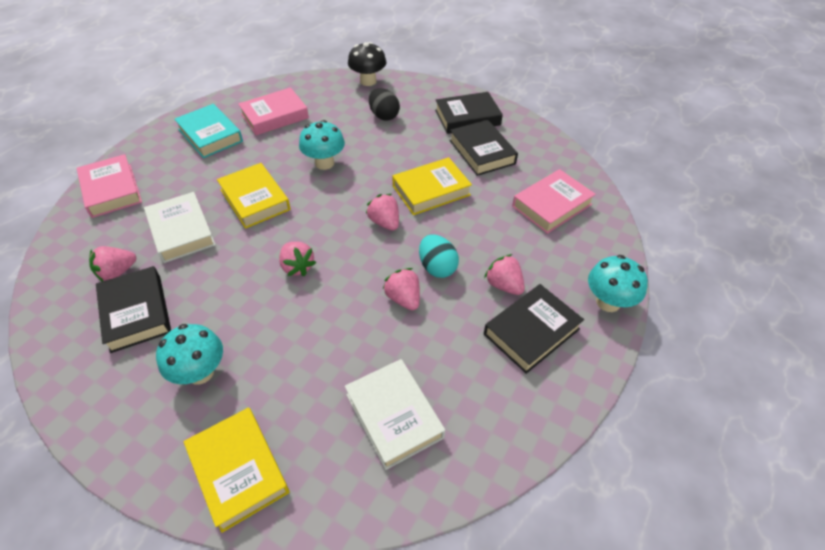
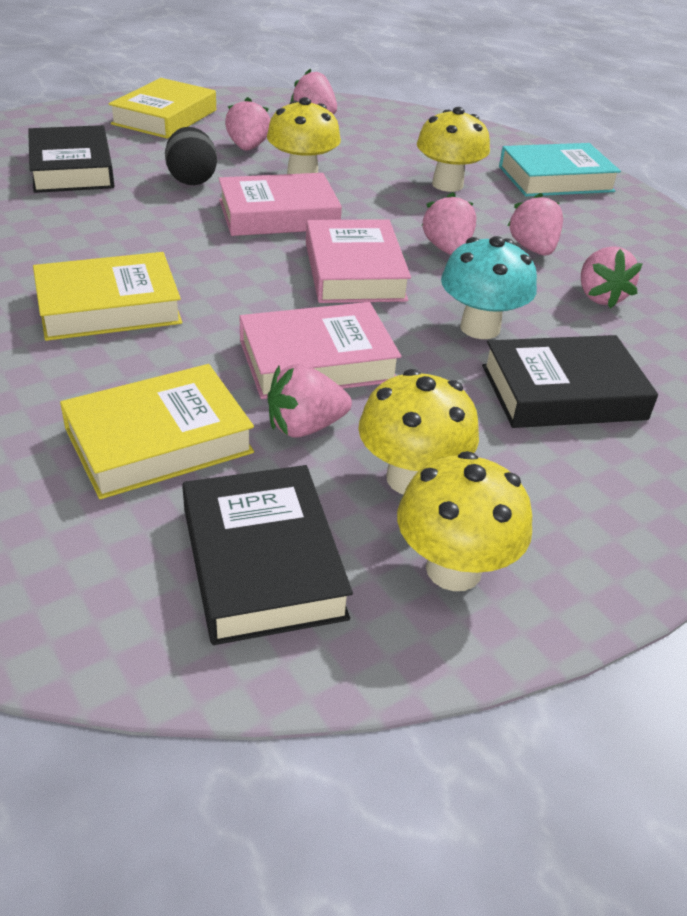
black book: [96,266,171,353] [435,92,503,134] [449,120,518,176] [484,284,584,374] = 4 -> [28,125,114,193] [182,465,353,645] [482,335,658,428] = 3
black mushroom: [348,42,386,86] = 1 -> none = 0
pink strawberry: [89,246,136,282] [279,242,316,276] [366,194,399,231] [383,268,420,310] [484,254,525,295] = 5 -> [225,97,270,151] [267,363,352,438] [291,68,337,115] [422,192,476,255] [507,193,563,255] [581,246,642,309] = 6
turquoise egg: [419,234,459,278] = 1 -> none = 0
turquoise mushroom: [156,324,223,384] [299,120,345,170] [588,255,648,312] = 3 -> [441,236,537,339] = 1
white book: [144,192,216,263] [345,359,445,470] = 2 -> none = 0
yellow mushroom: none = 0 -> [267,97,341,174] [358,369,479,495] [397,451,532,591] [417,107,490,192] = 4

